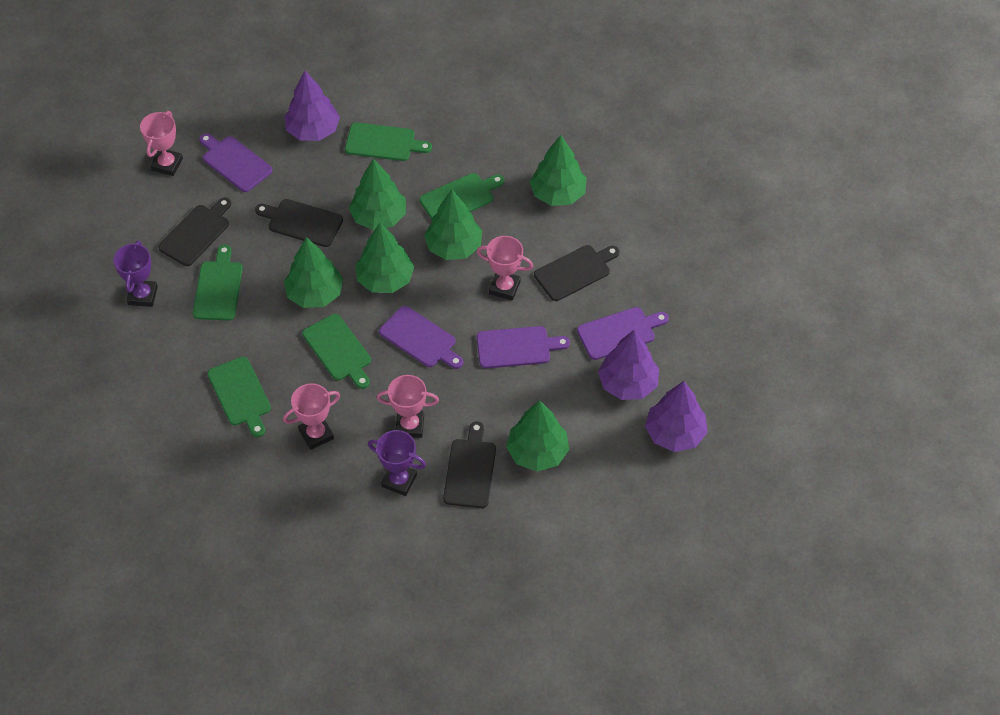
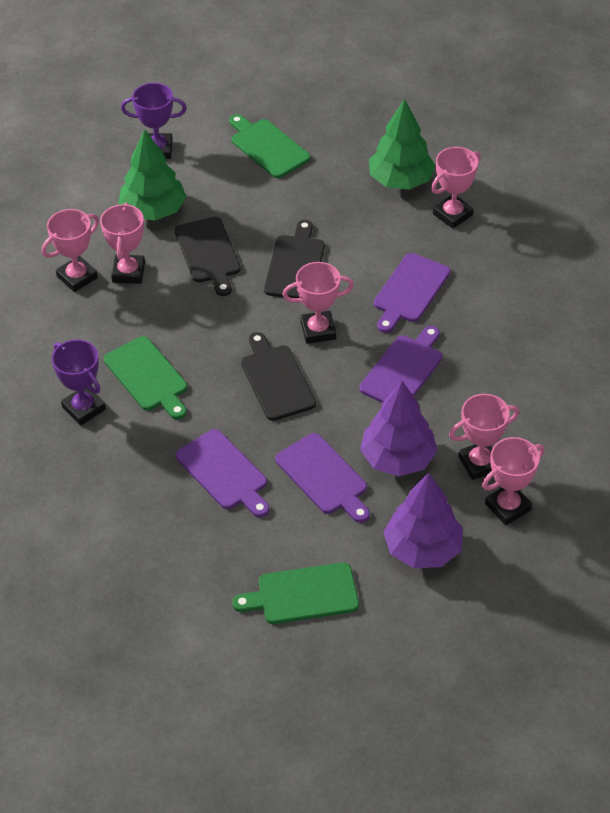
black cutting board: [158,198,231,266] [255,199,343,247] [443,421,496,508] [534,245,619,301] = 4 -> [175,217,241,296] [241,332,316,421] [264,220,325,298] = 3
green cutting board: [193,245,243,321] [207,357,271,437] [302,314,371,389] [345,122,432,161] [419,173,504,219] = 5 -> [104,336,187,419] [229,114,310,178] [232,562,359,624] = 3
green tree: [284,237,343,308] [349,158,406,230] [355,223,414,293] [424,189,482,260] [506,400,569,471] [530,135,587,206] = 6 -> [119,130,186,221] [369,99,436,190] = 2
pink trophy: [140,111,183,176] [283,383,340,450] [377,375,439,438] [477,236,533,301] = 4 -> [42,209,99,292] [100,203,145,284] [282,262,354,344] [431,147,481,229] [449,394,519,480] [482,437,545,525] = 6
purple tree: [284,71,340,141] [598,330,659,400] [645,381,708,452] = 3 -> [360,381,437,476] [383,473,463,568] = 2

